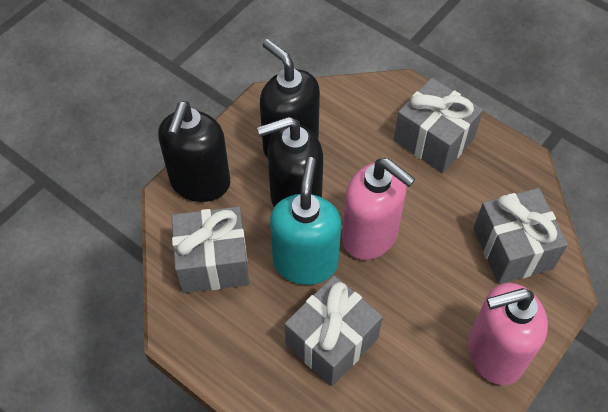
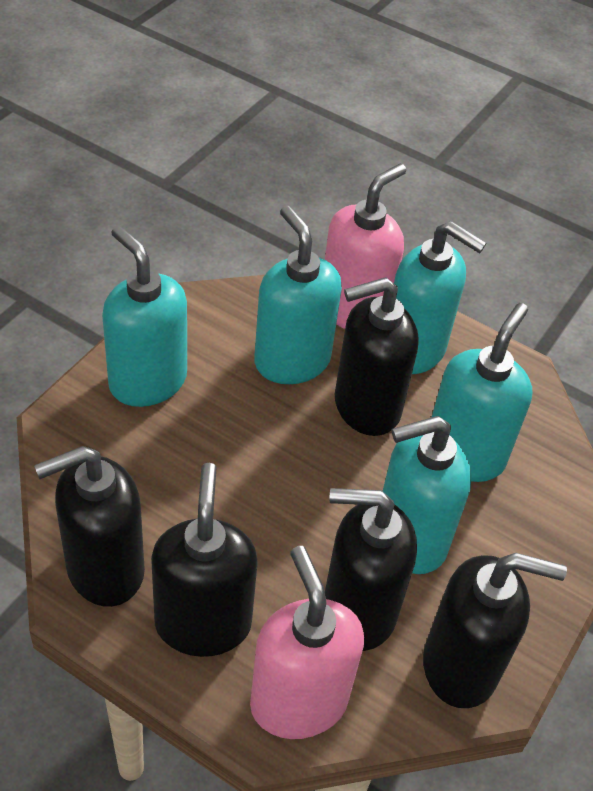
black soap dispenser: [158,101,231,202] [257,117,323,207] [260,39,320,158] = 3 -> [34,446,145,607] [151,463,258,657] [325,488,417,651] [335,277,419,436] [423,553,567,708] = 5
grey gift: [171,207,249,293] [285,275,383,386] [394,78,483,173] [473,188,568,284] = 4 -> none = 0
turquoise soap dispenser: [270,157,341,285] = 1 -> [102,226,187,407] [254,206,342,384] [383,416,471,574] [394,221,487,374] [431,303,532,482] = 5

